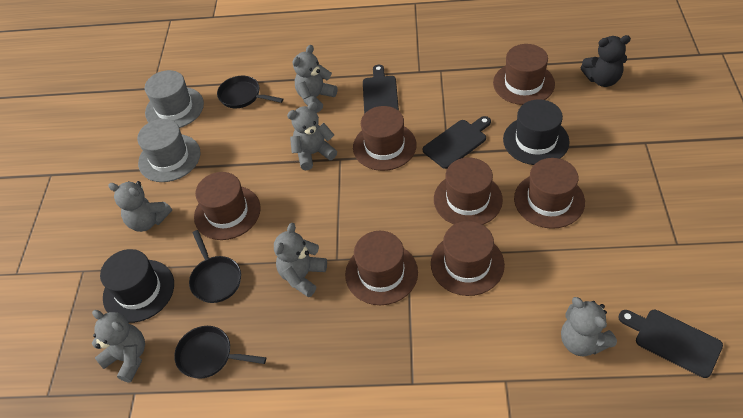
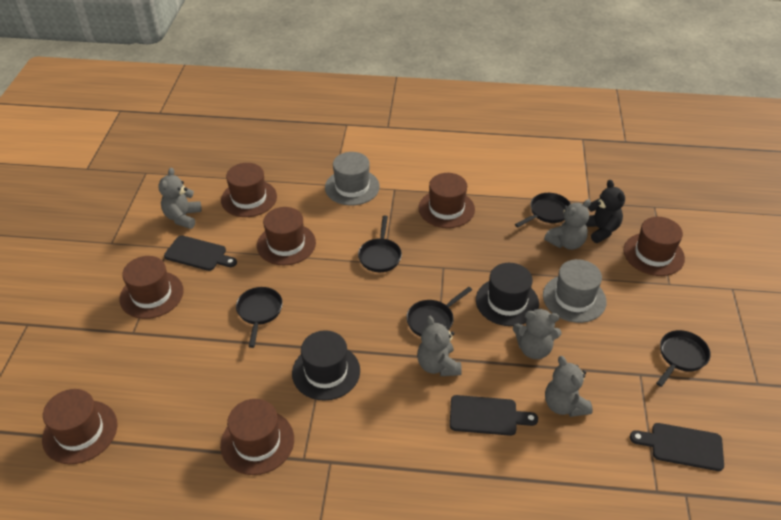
black pan: [174,326,266,379] [189,230,241,303] [217,76,283,108] = 3 -> [236,287,283,348] [358,215,402,272] [406,287,472,337] [515,193,571,227] [656,330,711,387] = 5
grey teddy bear: [92,310,145,383] [108,181,172,232] [274,223,327,297] [287,102,337,170] [292,45,338,112] [561,297,617,356] = 6 -> [158,168,202,229] [417,316,462,376] [513,308,561,359] [544,199,591,250] [545,356,593,417] = 5

